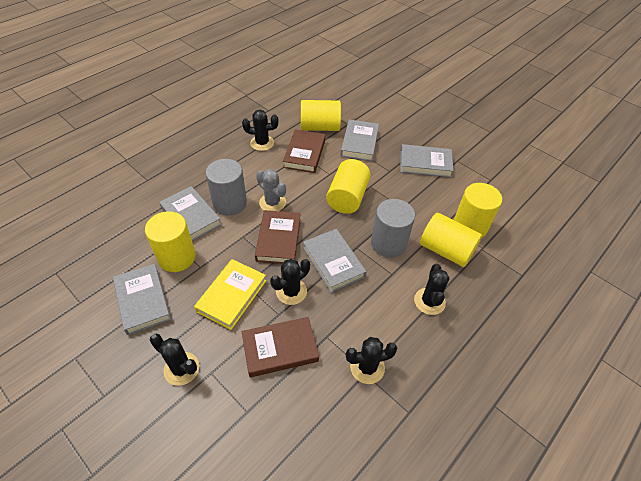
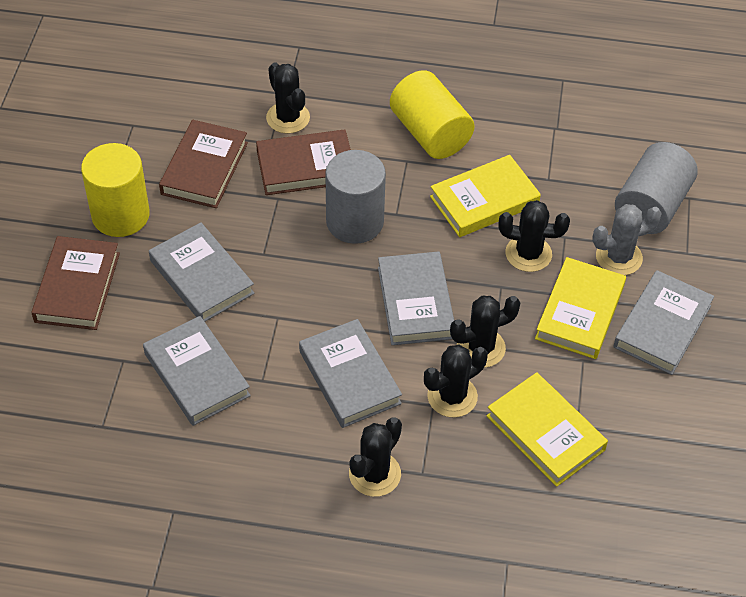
yellow book: [194,259,266,330] = 1 -> [430,155,541,237] [487,372,608,487] [535,257,626,359] = 3
yellow cylinder: [145,211,196,272] [301,100,341,131] [326,159,371,214] [420,213,482,267] [454,183,502,238] = 5 -> [81,143,150,237] [390,70,475,159] = 2

